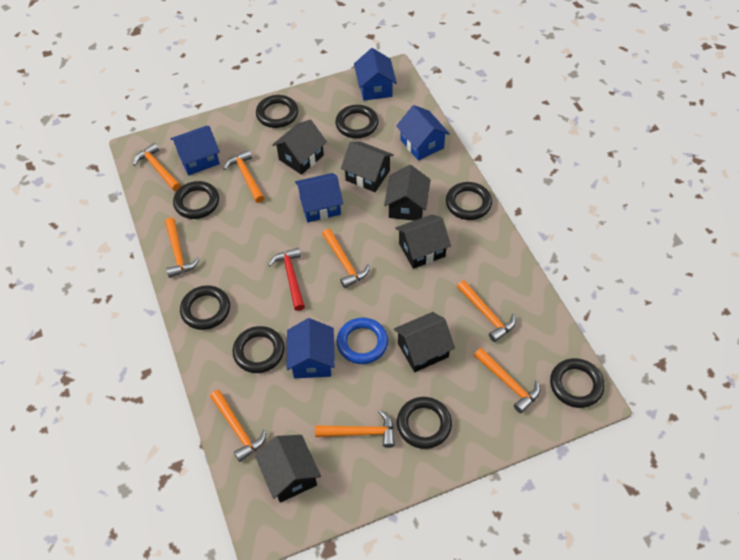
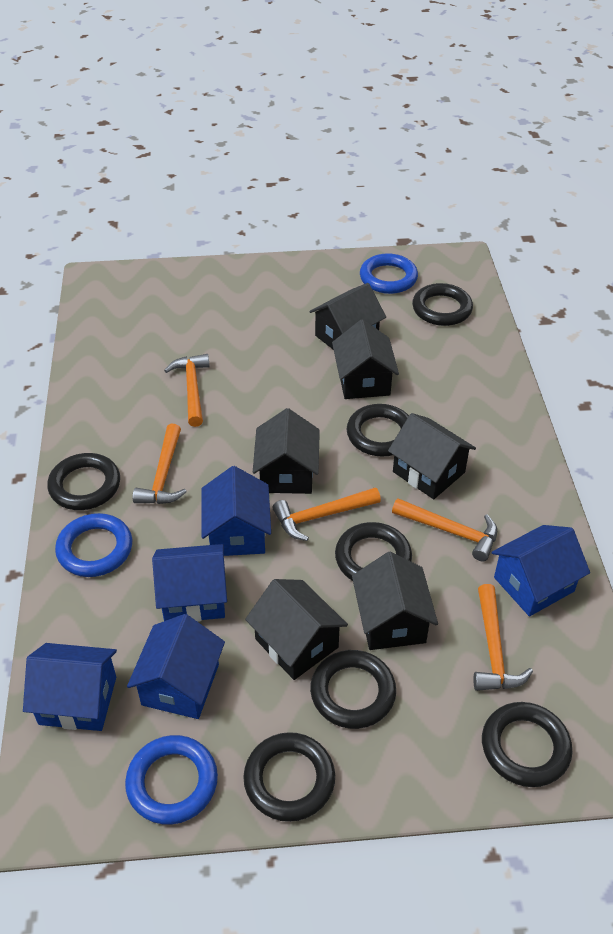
black ring: [173,181,219,219] [180,285,230,330] [232,326,285,373] [256,95,298,128] [335,105,378,138] [397,397,452,449] [446,182,492,220] [550,358,605,408] = 8 -> [47,453,120,510] [243,732,335,822] [310,650,396,729] [335,522,412,581] [347,404,409,457] [412,283,473,326] [482,702,572,787] = 7
blue ring: [336,318,388,364] = 1 -> [55,513,132,577] [125,735,218,825] [360,253,418,294] = 3
orange hammer: [133,143,181,191] [165,217,200,278] [210,390,266,462] [223,150,264,203] [315,410,395,448] [322,229,370,288] [457,280,516,342] [474,348,540,413] = 8 -> [132,424,187,504] [164,354,210,427] [272,487,381,541] [392,498,497,562] [473,584,533,691] = 5
red hammer: [268,247,305,311] = 1 -> none = 0

